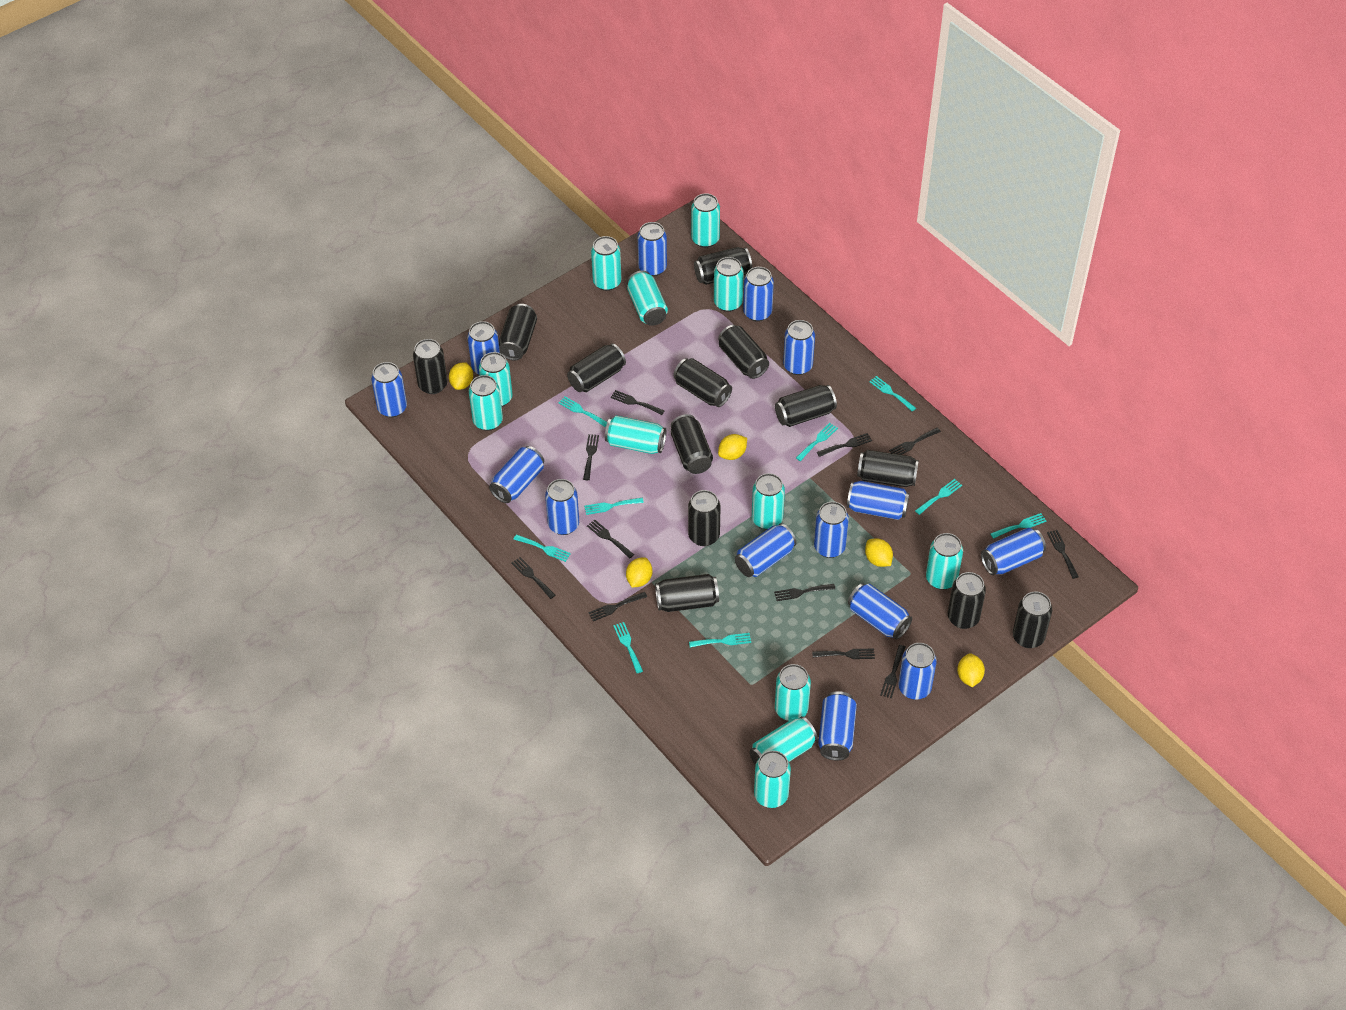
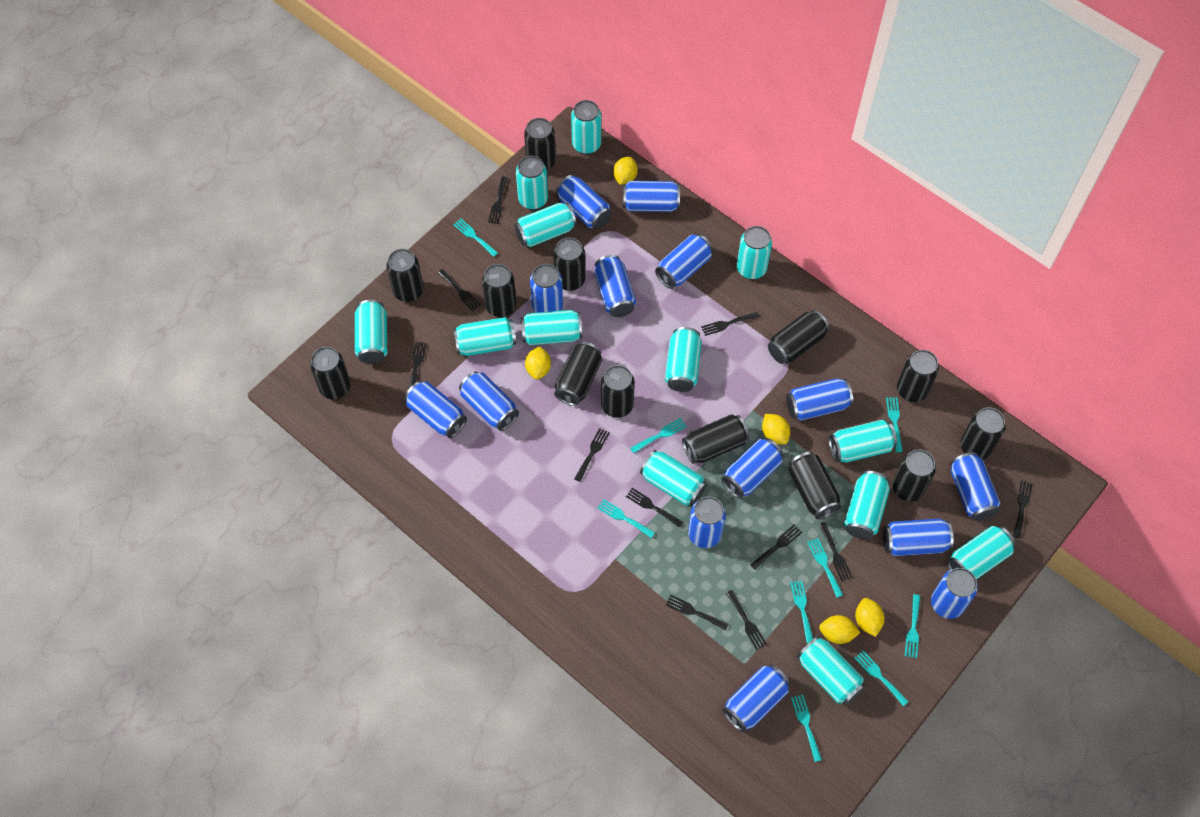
turquoise can: [469,375,503,431] [479,352,513,407] [591,236,622,291] [605,415,666,454] [627,270,668,326] [691,193,720,248] [714,257,744,312] [750,716,818,765] [752,473,785,530] [754,750,791,808] [775,664,811,721] [926,533,963,590] = 12 -> [355,300,387,364] [453,317,516,356] [514,202,576,247] [516,156,548,210] [521,310,582,345] [571,100,601,154] [640,450,707,505] [665,327,702,392] [737,226,772,279] [797,636,865,706] [829,420,897,463] [844,471,890,539] [947,526,1016,580] = 13

